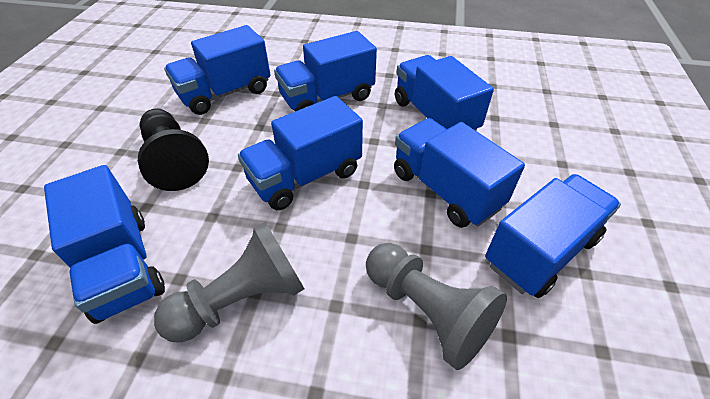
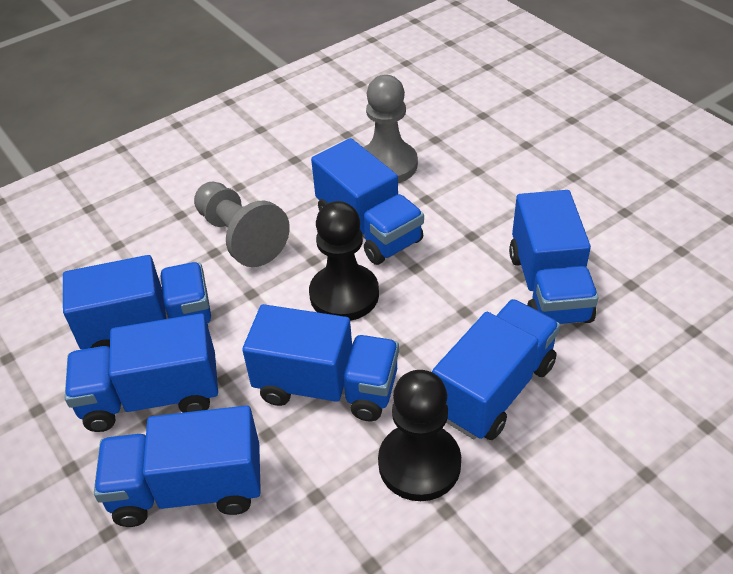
black pawn: [138,108,209,191] = 1 -> [309,201,379,321] [378,370,461,501] = 2

